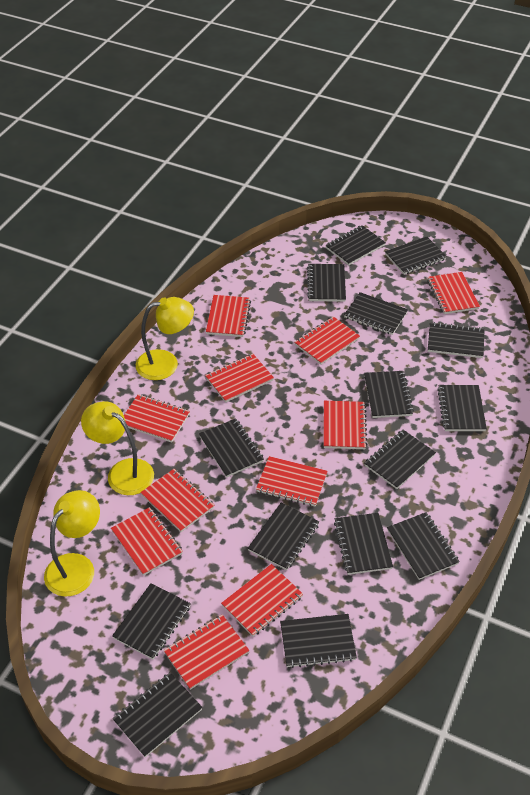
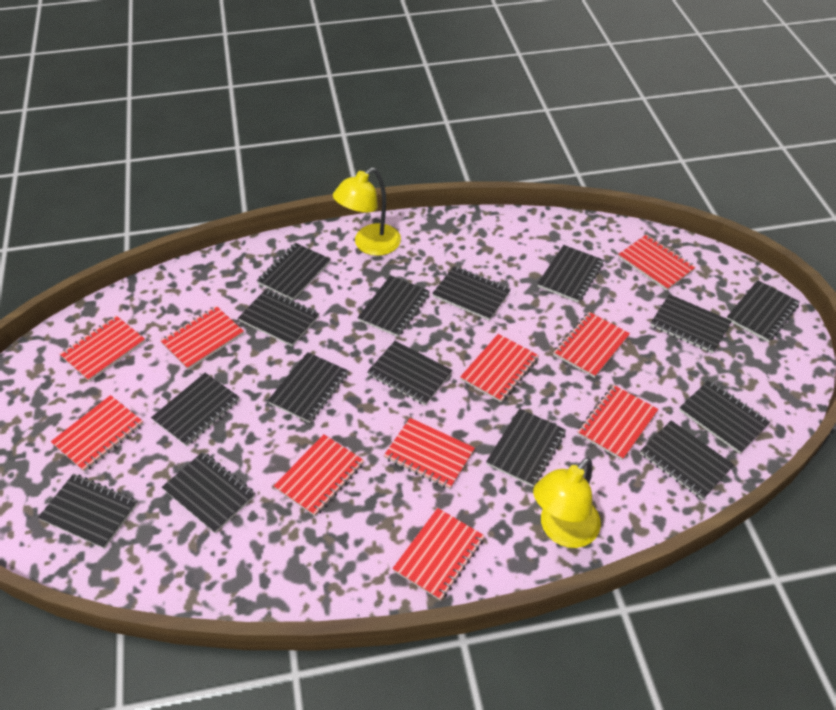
red notebook: [111,507,183,576] [124,394,190,443] [140,469,215,532] [164,614,249,690] [205,354,274,403] [206,295,251,337] [221,564,303,636] [256,456,328,506] [294,316,360,365] [324,401,367,449] [427,272,480,314] = 11 -> [51,395,143,472] [60,316,145,382] [160,306,244,370] [274,434,364,516] [384,418,475,490] [392,508,485,601] [460,334,539,403] [554,312,630,378] [578,385,659,460] [618,234,696,291] = 10
yellow lamp: [44,490,100,597] [81,401,154,495] [136,297,194,380] = 3 -> [333,168,401,256] [533,457,601,548] = 2

